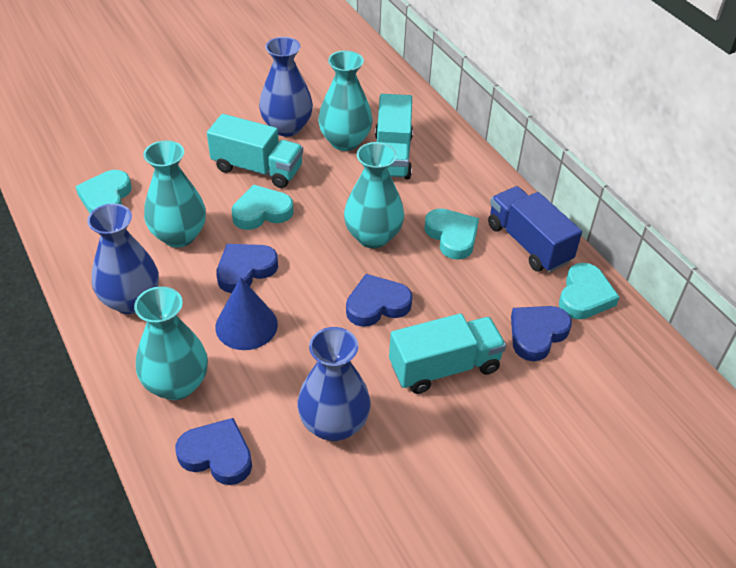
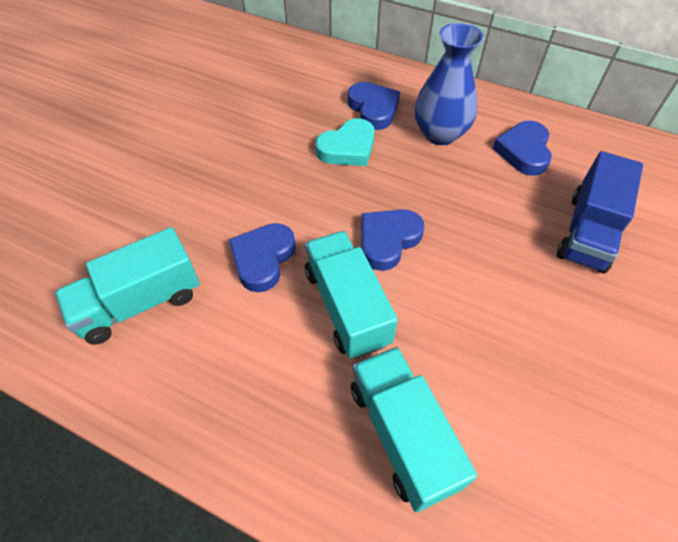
blue cone: [215,277,278,350] = 1 -> none = 0
blue vase: [87,203,159,314] [259,37,313,137] [297,327,371,441] = 3 -> [415,23,484,145] = 1
turquoise heart: [75,170,132,213] [232,185,294,230] [424,208,479,260] [559,263,620,319] = 4 -> [316,118,375,166] = 1
turquoise vase: [134,286,208,400] [143,140,206,248] [318,50,373,151] [344,142,404,248] = 4 -> none = 0

